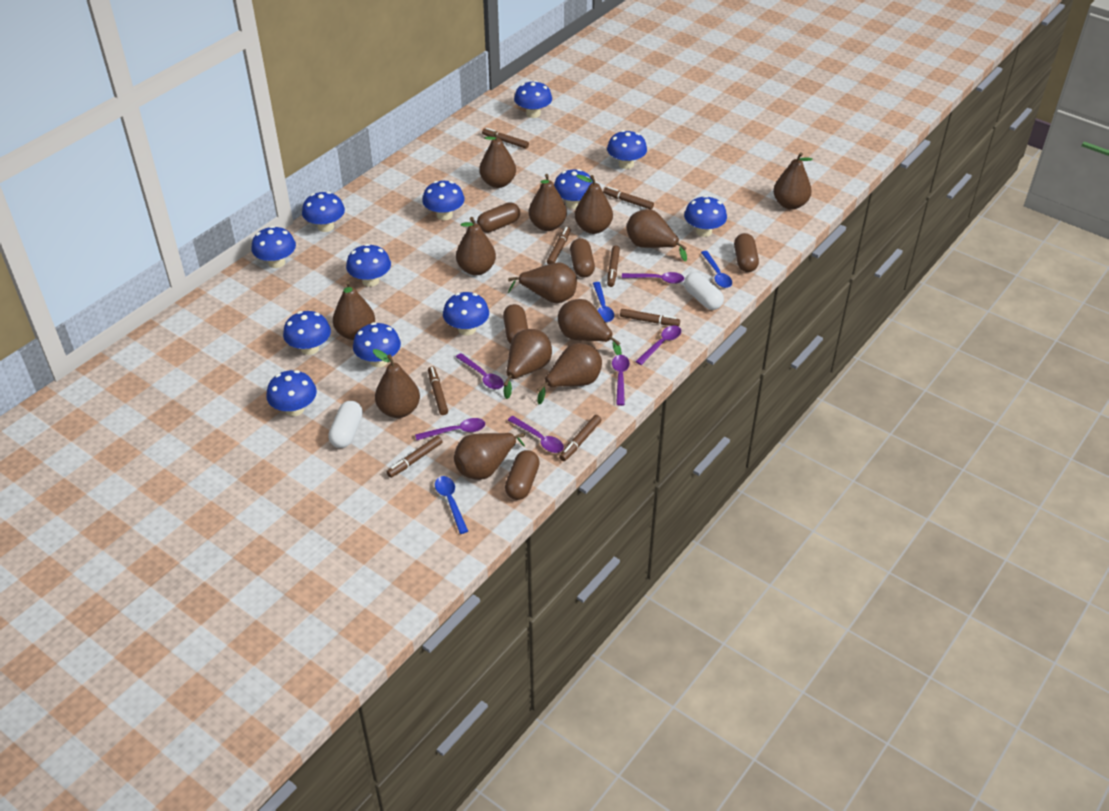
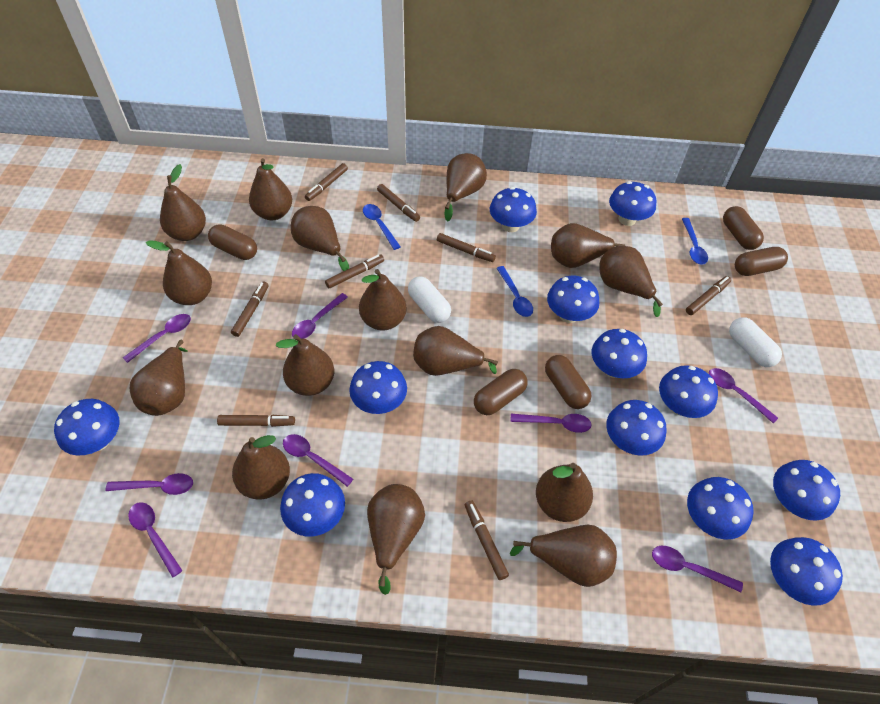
brown pear: [333,281,375,340] [373,349,420,418] [454,433,525,480] [456,217,496,275] [479,131,516,188] [503,329,552,399] [508,262,577,304] [529,174,567,231] [537,343,602,405] [558,299,622,355] [575,175,613,234] [627,209,687,261] [773,152,813,210] = 13 -> [130,340,188,416] [146,240,212,305] [160,164,206,241] [232,435,290,500] [249,158,292,220] [276,334,334,396] [291,206,349,271] [359,269,407,330] [367,484,425,595] [413,326,498,376] [444,153,487,222] [510,525,617,587] [536,463,593,522] [551,223,625,268] [599,246,663,317] = 15
purple spoon: [415,418,485,440] [456,353,504,389] [508,416,564,453] [612,355,630,406] [622,272,684,284] [635,325,681,365] = 6 -> [105,473,193,495] [123,314,191,363] [128,502,183,578] [283,434,353,487] [292,293,348,339] [510,414,592,433] [652,546,743,592] [709,368,778,423] = 8

